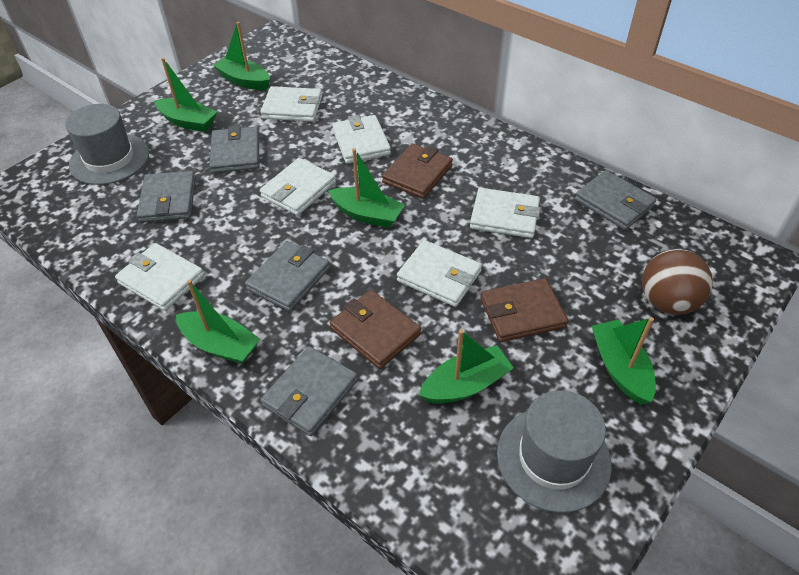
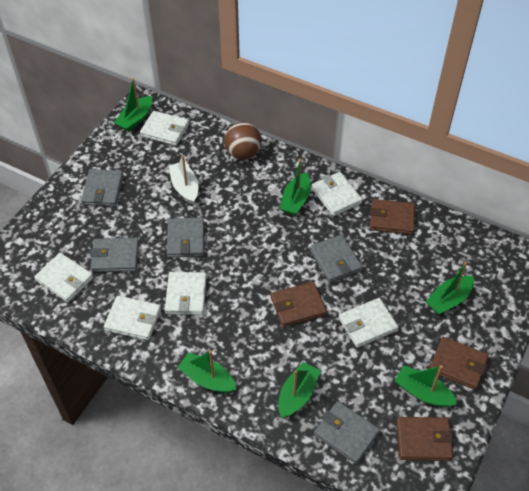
brown wallet: [329,290,421,369] [382,143,453,199] [481,278,568,342] = 3 -> [271,282,327,327] [370,199,415,235] [396,417,454,461] [429,337,489,390] = 4
grey hat: [65,104,149,185] [497,390,612,513] = 2 -> none = 0
white boat: none = 0 -> [169,155,199,205] = 1

